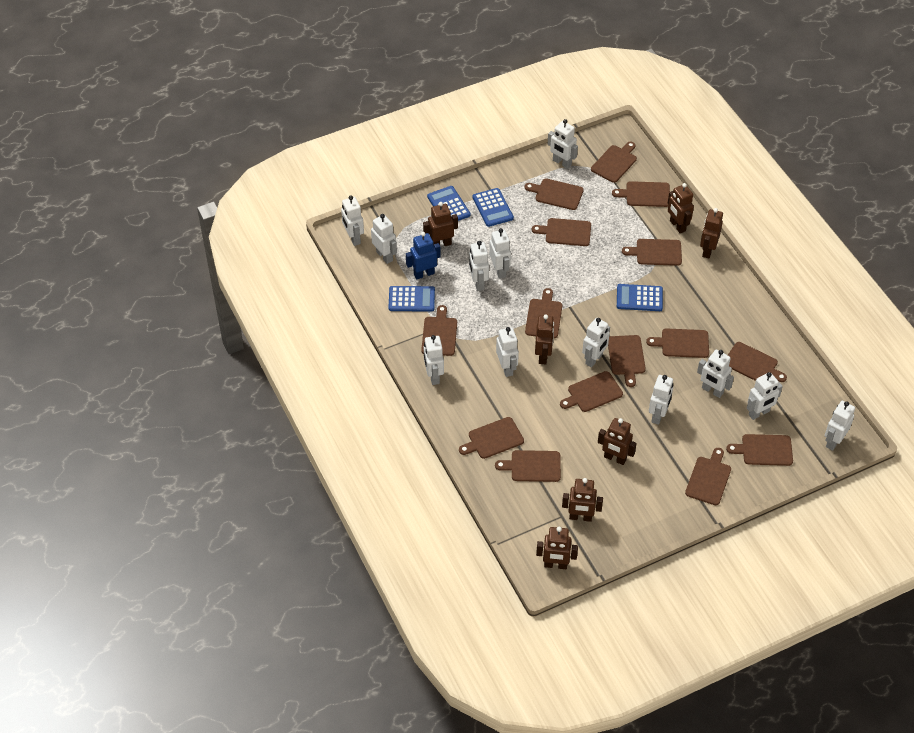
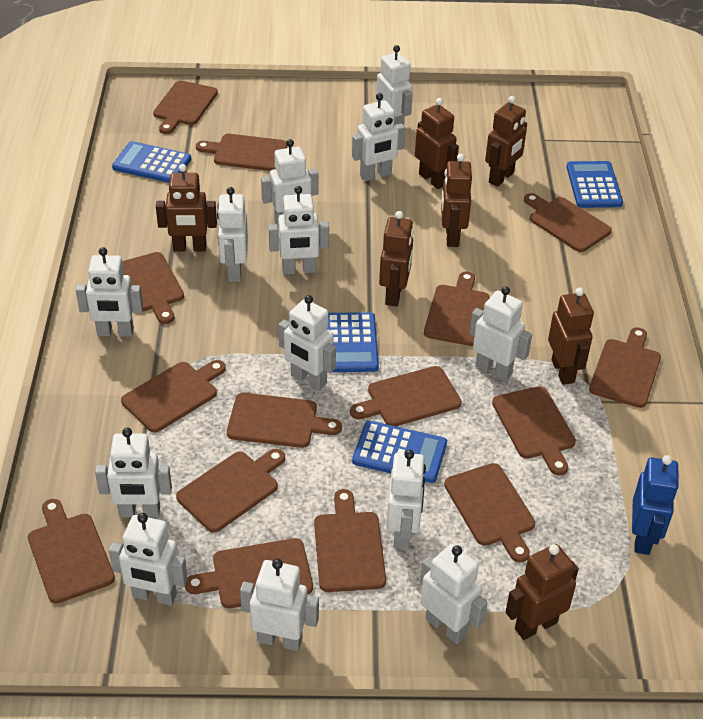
white robot: [341,196,364,246] [371,214,397,264] [424,335,444,385] [469,241,489,291] [489,228,511,279] [496,327,519,377] [548,119,578,169] [582,318,610,367] [649,375,673,425] [697,349,734,398] [747,372,783,420] [825,401,855,451] = 12 -> [76,247,143,337] [95,428,172,517] [109,513,188,606] [217,187,248,282] [240,559,319,651] [261,139,319,225] [269,186,329,274] [279,295,336,391] [352,93,405,181] [376,45,413,125] [386,449,426,549] [420,544,488,644] [469,286,532,381] = 13

